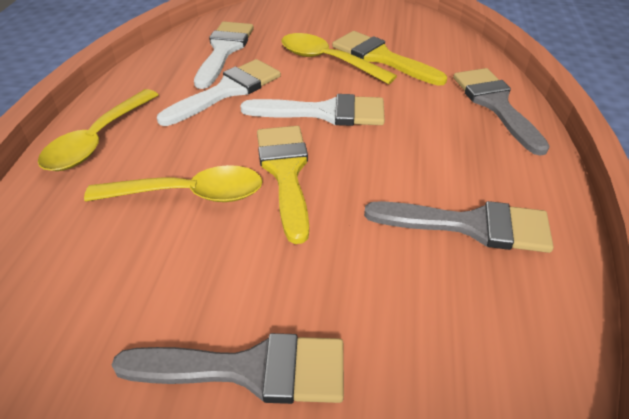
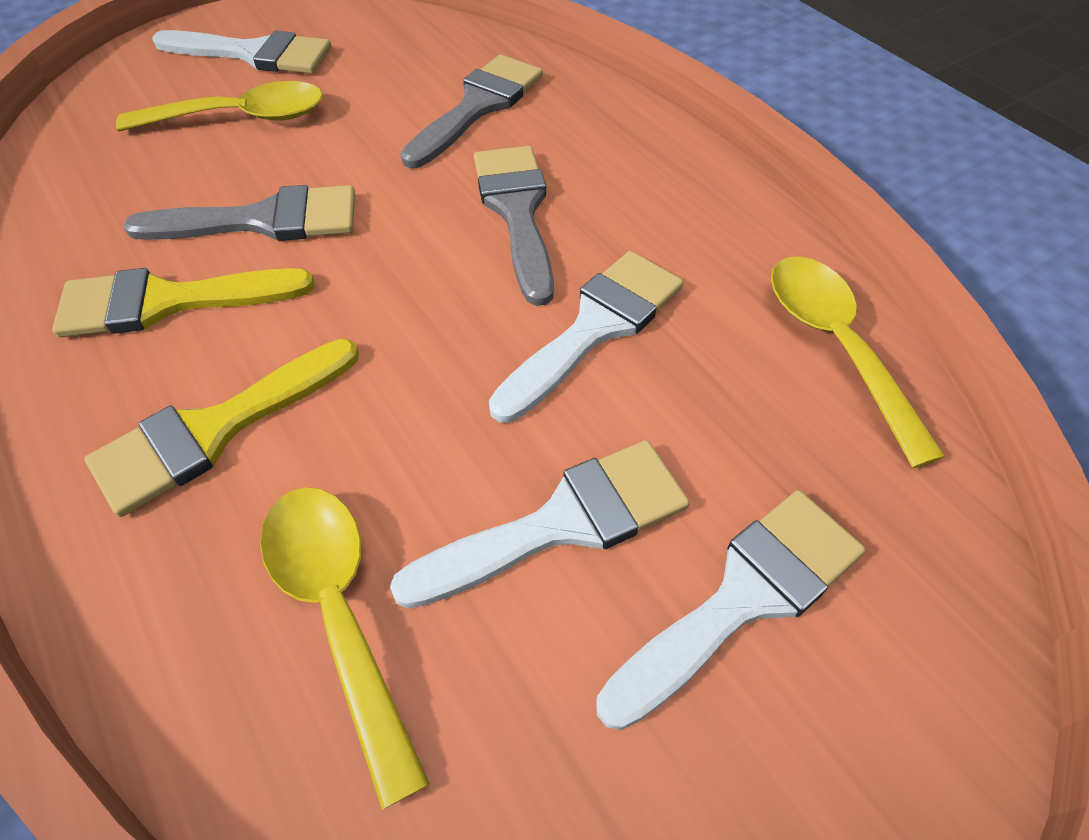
white brush: [157,59,281,126] [194,22,254,89] [240,94,385,126] = 3 -> [152,30,331,74] [390,440,690,609] [489,251,684,423] [596,490,866,730] = 4

